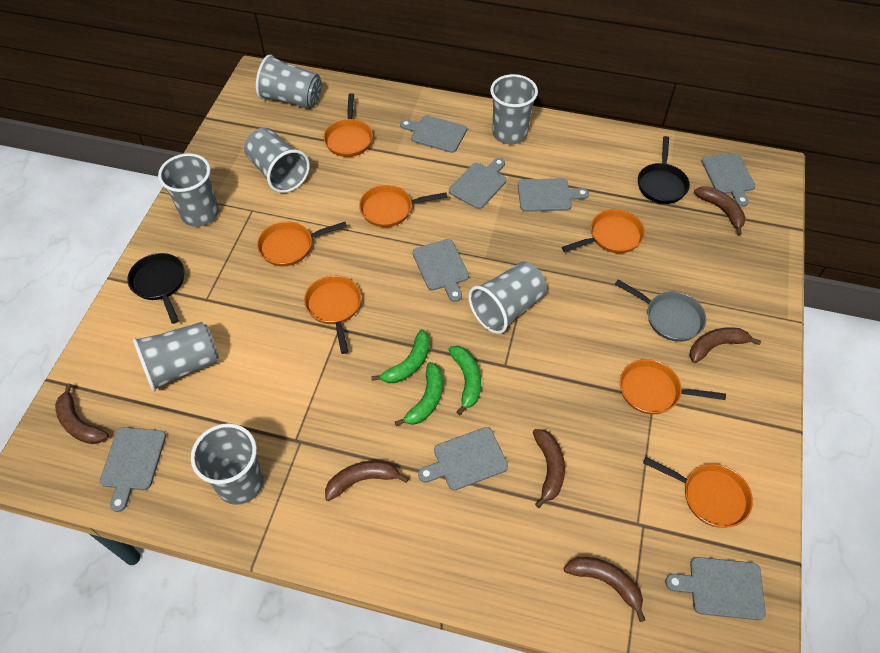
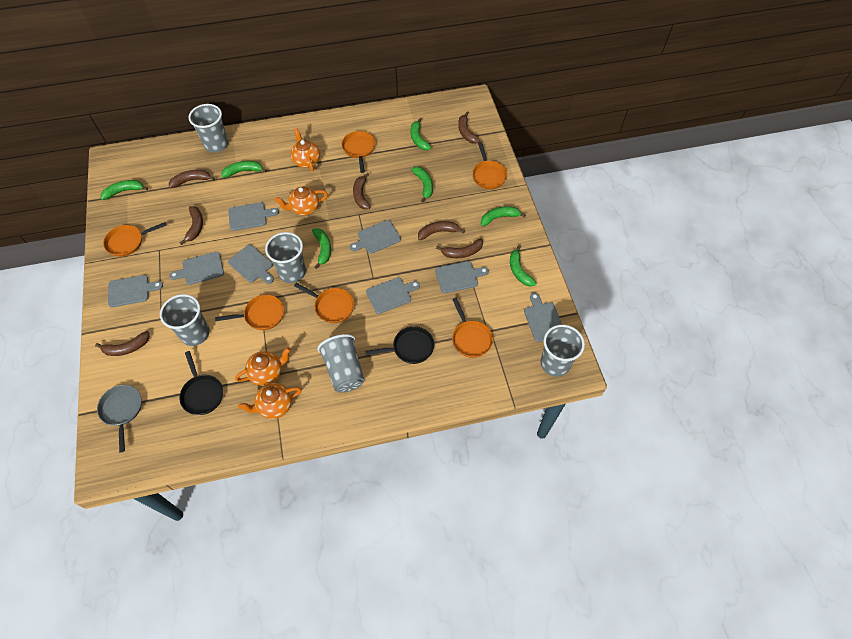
brown banana: [55,384,109,444] [325,461,409,501] [533,429,565,508] [563,557,645,622] [690,327,761,363] [694,186,745,235] = 6 -> [95,331,150,356] [169,170,215,188] [180,206,203,245] [353,173,370,209] [418,221,465,240] [436,238,483,258] [458,112,480,144] = 7
green banana: [371,329,430,383] [395,362,443,426] [448,346,481,415] = 3 -> [101,180,148,200] [221,161,267,178] [312,228,331,269] [411,118,431,150] [411,167,433,203] [481,206,526,227] [510,245,537,287] = 7
grey cup: [133,322,219,392] [158,153,219,227] [191,423,264,505] [244,128,310,193] [256,55,322,109] [468,261,547,334] [490,74,538,144] = 7 -> [160,294,210,346] [188,104,229,153] [265,232,306,283] [317,334,364,393] [541,325,585,377] = 5
orange pan: [257,221,347,266] [304,276,361,354] [324,93,373,157] [359,185,447,227] [562,209,645,253] [620,359,726,414] [643,457,753,528] = 7 -> [103,222,166,257] [215,295,284,330] [294,283,354,323] [341,131,376,173] [452,298,493,358] [472,142,507,189] = 6
orange teapot: none = 0 -> [235,347,291,386] [238,383,302,419] [275,187,328,216] [291,128,320,171] = 4

